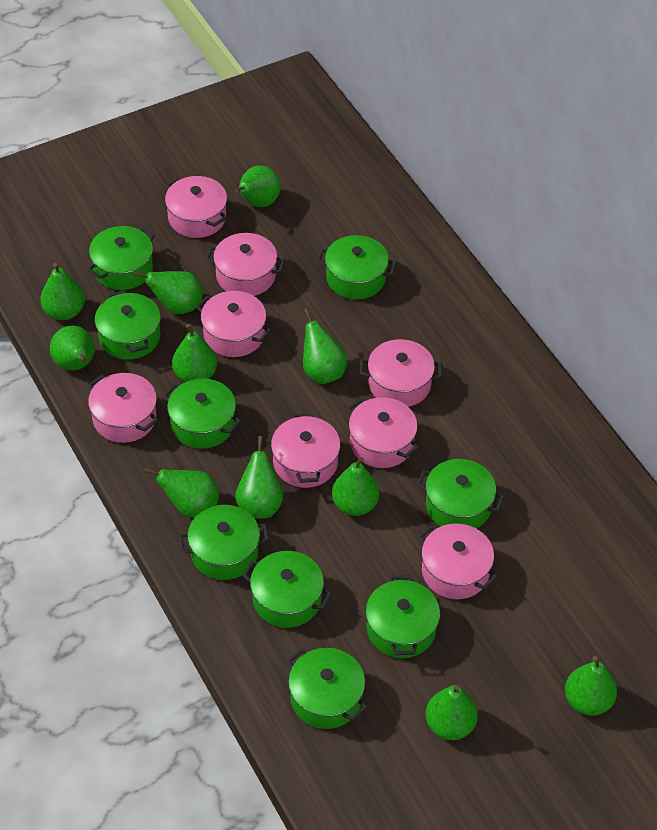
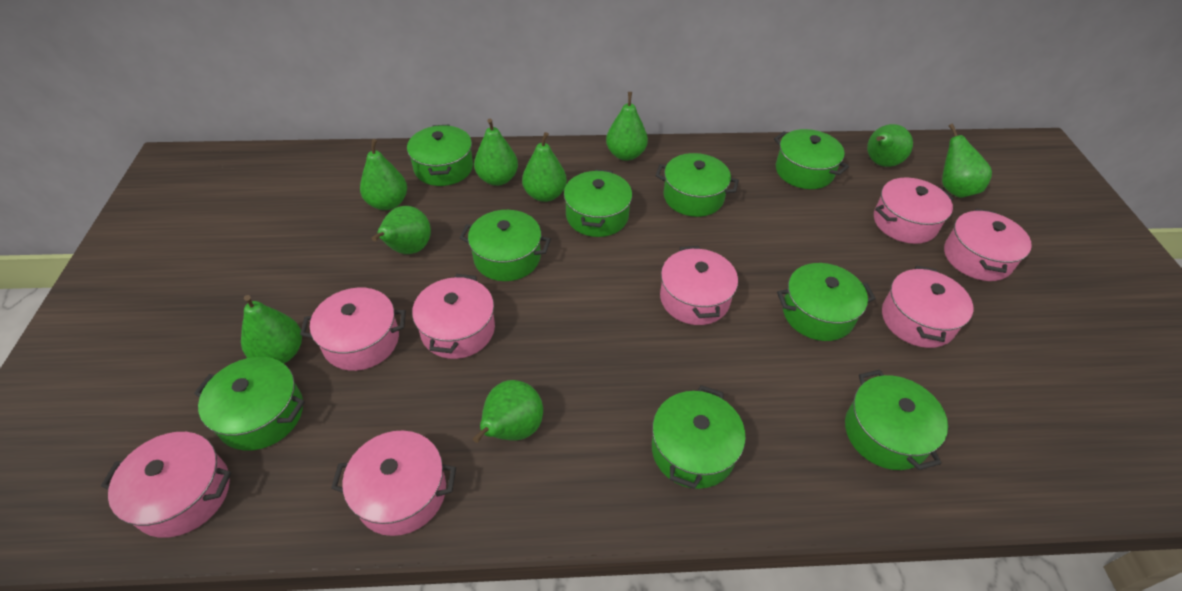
green pear: [40,263,85,320] [50,326,95,370] [134,271,203,314] [144,467,219,518] [172,324,217,382] [235,165,280,207] [235,436,283,518] [303,308,347,384] [332,457,379,516] [425,685,478,740] [565,656,617,716] = 11 -> [241,295,302,364] [360,139,407,210] [372,206,431,254] [473,380,543,443] [474,119,518,186] [522,132,567,202] [606,92,648,161] [867,124,913,167] [942,124,992,198] = 9

